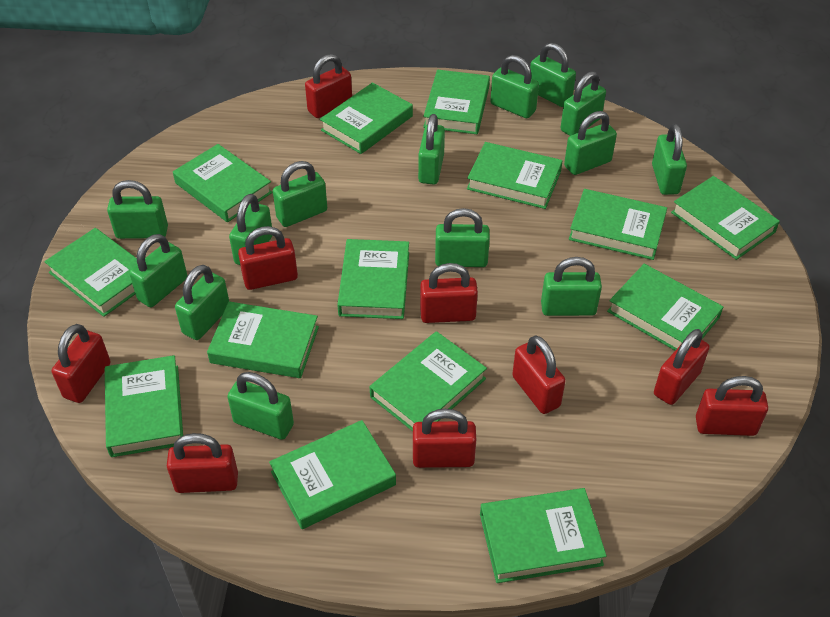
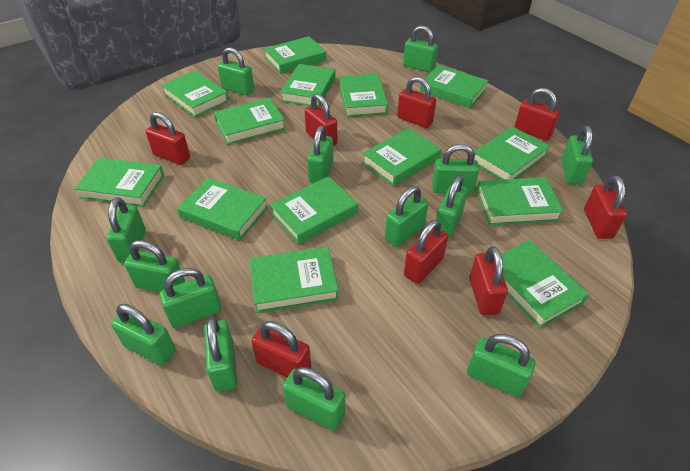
red padlock: [52,324,111,403] [167,433,238,493] [238,226,298,290] [305,54,352,118] [413,409,476,468] [420,263,478,323] [512,335,566,414] [654,329,709,405] [696,376,768,436] = 9 -> [145,112,190,165] [251,321,311,377] [304,93,337,146] [397,76,436,128] [404,220,448,284] [469,246,508,315] [514,88,560,141] [584,175,627,239] = 8

